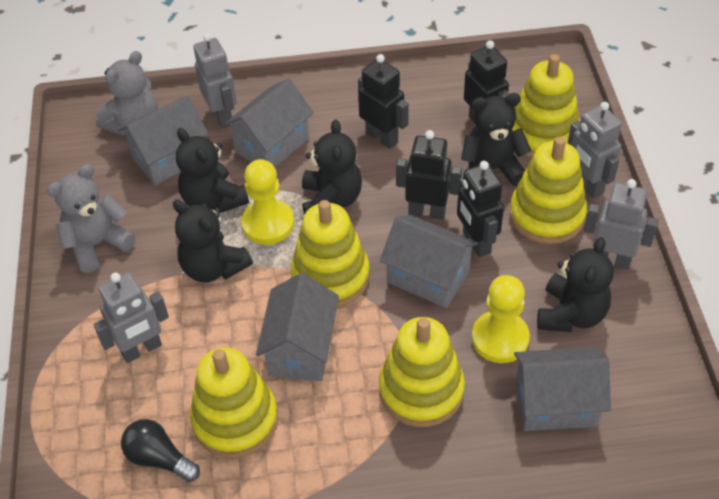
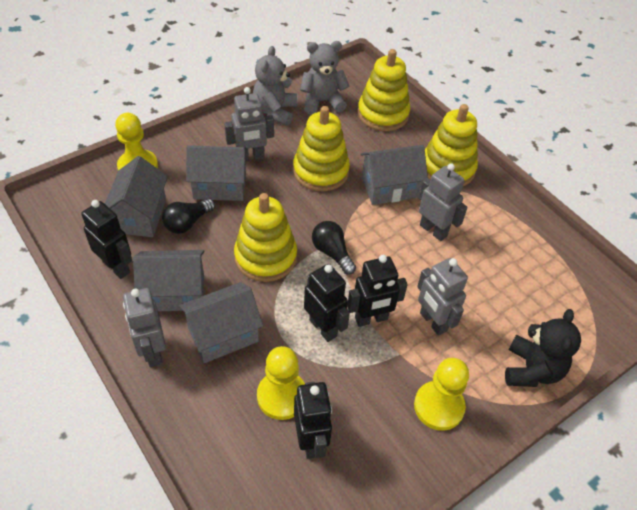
black light bulb: [121,419,200,482] = 1 -> [162,199,215,234] [312,221,356,275] = 2
black teddy bear: [173,200,253,283] [176,128,249,213] [302,119,362,215] [461,93,532,186] [537,237,614,332] = 5 -> [505,309,581,387] = 1
yellow pawn: [241,159,294,245] [472,275,530,363] = 2 -> [115,113,158,171] [257,346,305,420] [414,358,469,431] = 3
yellow stacking toy: [190,347,278,458] [291,200,370,307] [379,317,465,427] [509,136,587,244] [512,54,580,158] = 5 -> [234,193,297,282] [293,106,350,191] [358,49,410,131] [425,104,478,186] = 4

